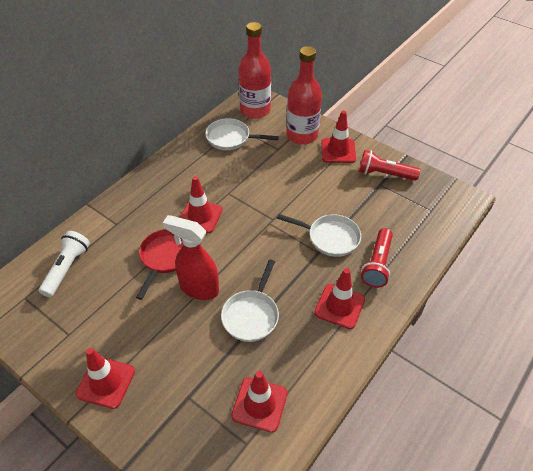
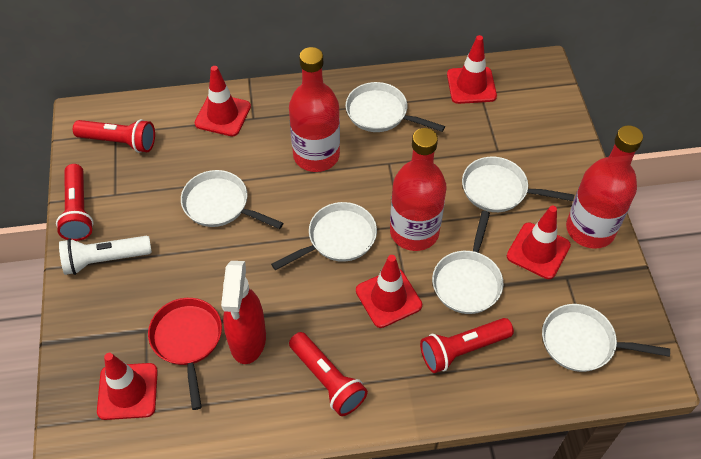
red bottle: [238,22,271,119] [286,46,322,145] = 2 -> [289,47,340,172] [390,128,447,251] [566,125,643,249] = 3
red flashlight: [359,150,420,181] [361,228,393,288] = 2 -> [56,164,94,241] [73,119,155,153] [289,332,368,416] [420,318,514,373] = 4
white pan: [205,118,279,150] [221,259,279,342] [277,214,361,257] = 3 -> [181,170,283,229] [271,202,377,270] [346,82,445,132] [432,211,504,314] [462,157,574,212] [542,304,670,372] = 6

